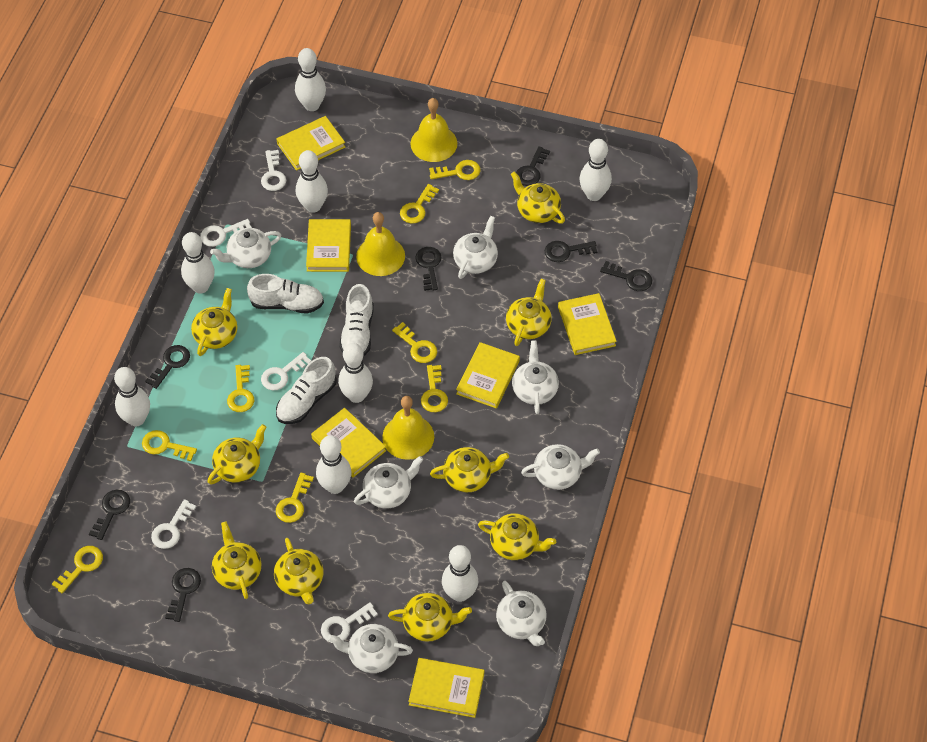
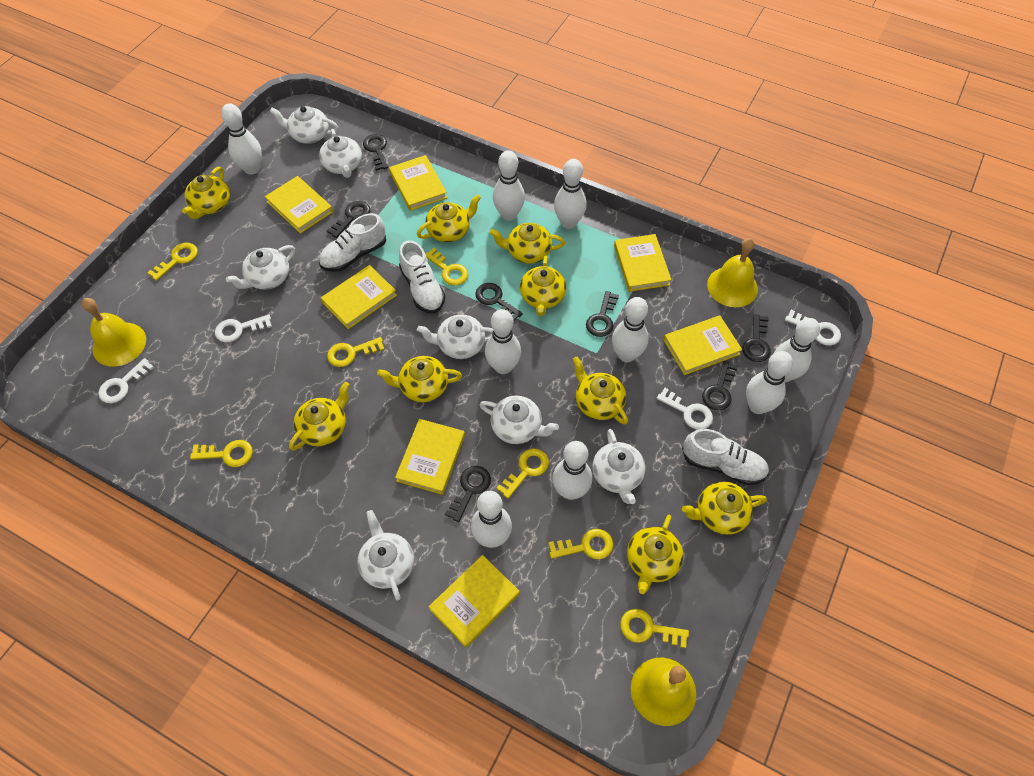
white bowling pin: [114,367,150,426] [181,232,215,294] [295,48,326,111] [296,150,328,213] [316,435,352,494] [338,343,373,403] [442,545,478,602] [580,139,612,201] = 8 -> [221,103,262,175] [471,491,512,548] [485,309,521,374] [493,151,525,221] [552,441,592,500] [554,159,587,229] [612,297,648,362] [746,351,793,414] [774,318,820,382] = 9
white key: [151,499,196,549] [200,219,252,247] [261,150,286,191] [261,352,311,390] [321,603,378,643] = 5 -> [98,358,154,403] [215,314,272,342] [657,388,713,430] [785,310,841,346] = 4
yellow book: [277,116,346,171] [306,219,351,272] [311,408,386,478] [409,658,484,718] [456,342,520,409] [558,293,617,355] = 6 -> [265,176,333,234] [321,265,397,329] [389,155,447,211] [395,419,465,495] [429,555,520,647] [614,234,671,292] [664,315,742,375] = 7
yellow key: [52,546,103,594] [142,430,197,461] [227,365,254,412] [276,473,314,523] [392,322,437,363] [400,184,439,224] [421,365,448,412] [429,160,481,180] = 8 -> [147,242,198,281] [190,440,253,467] [327,337,385,367] [425,248,468,286] [497,448,549,499] [548,529,613,559] [620,609,689,648] = 7

